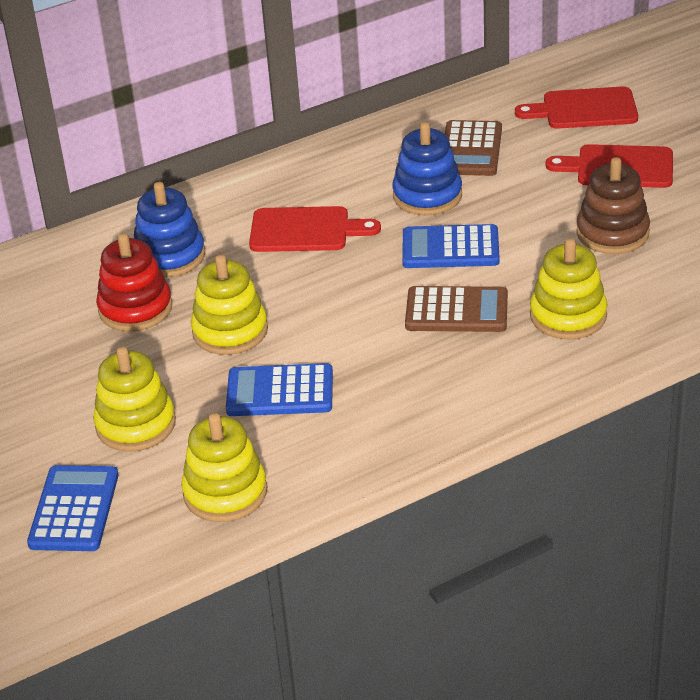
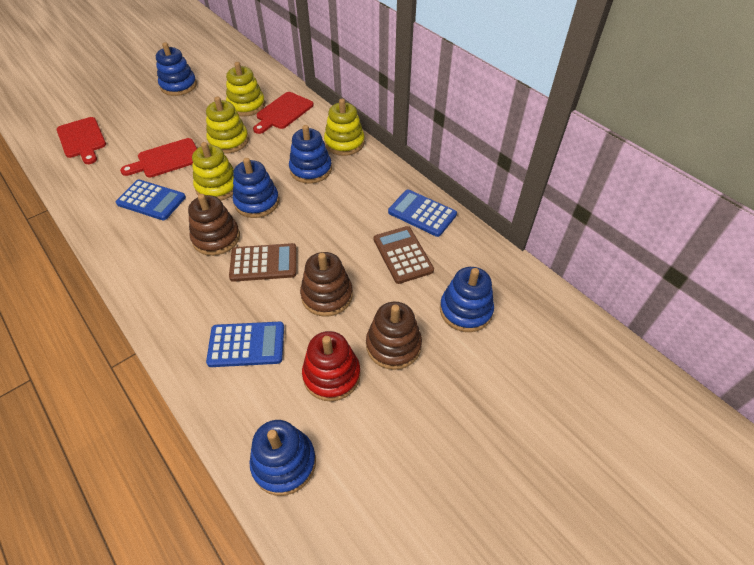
blue stacking toy: [134,182,205,277] [392,122,462,215] = 2 -> [156,42,197,96] [233,158,279,218] [250,420,316,496] [289,125,332,184] [440,267,494,332] = 5
brown stacking toy: [576,157,650,254] = 1 -> [188,194,240,256] [300,252,353,317] [366,302,422,370] = 3

